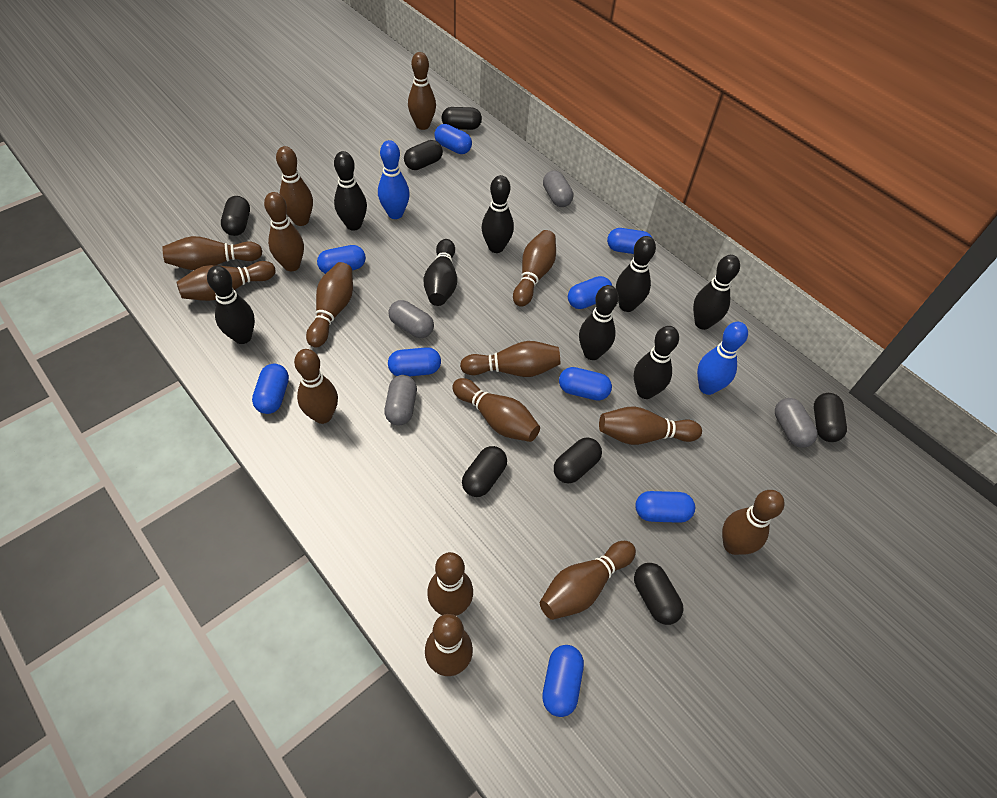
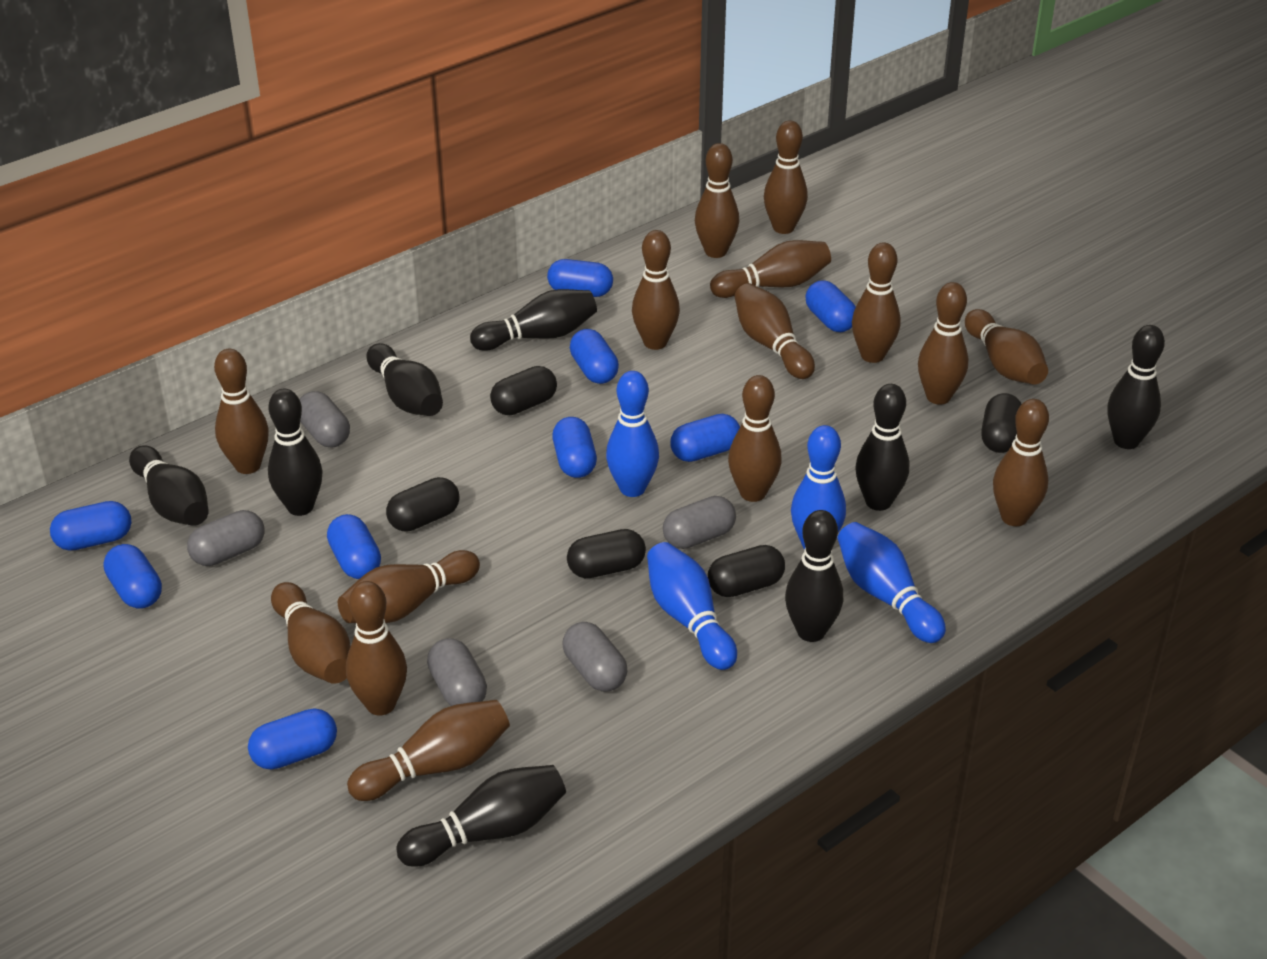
black capsule: [221,196,250,236] [404,140,443,170] [441,107,482,130] [462,446,507,497] [554,437,602,484] [634,563,683,625] [814,393,847,442] = 7 -> [386,477,460,532] [490,366,557,415] [567,529,646,578] [708,545,785,597] [981,393,1022,453] = 5
blue bowling pin: [378,140,410,219] [697,322,748,395] = 2 -> [606,371,659,497] [647,542,737,670] [791,425,846,549] [838,522,946,643] = 4
grey capsule: [384,375,417,425] [389,300,434,338] [543,170,573,207] [775,398,817,448] = 4 -> [187,510,264,566] [299,391,350,448] [427,638,487,706] [562,622,627,692] [663,496,736,549] = 5

